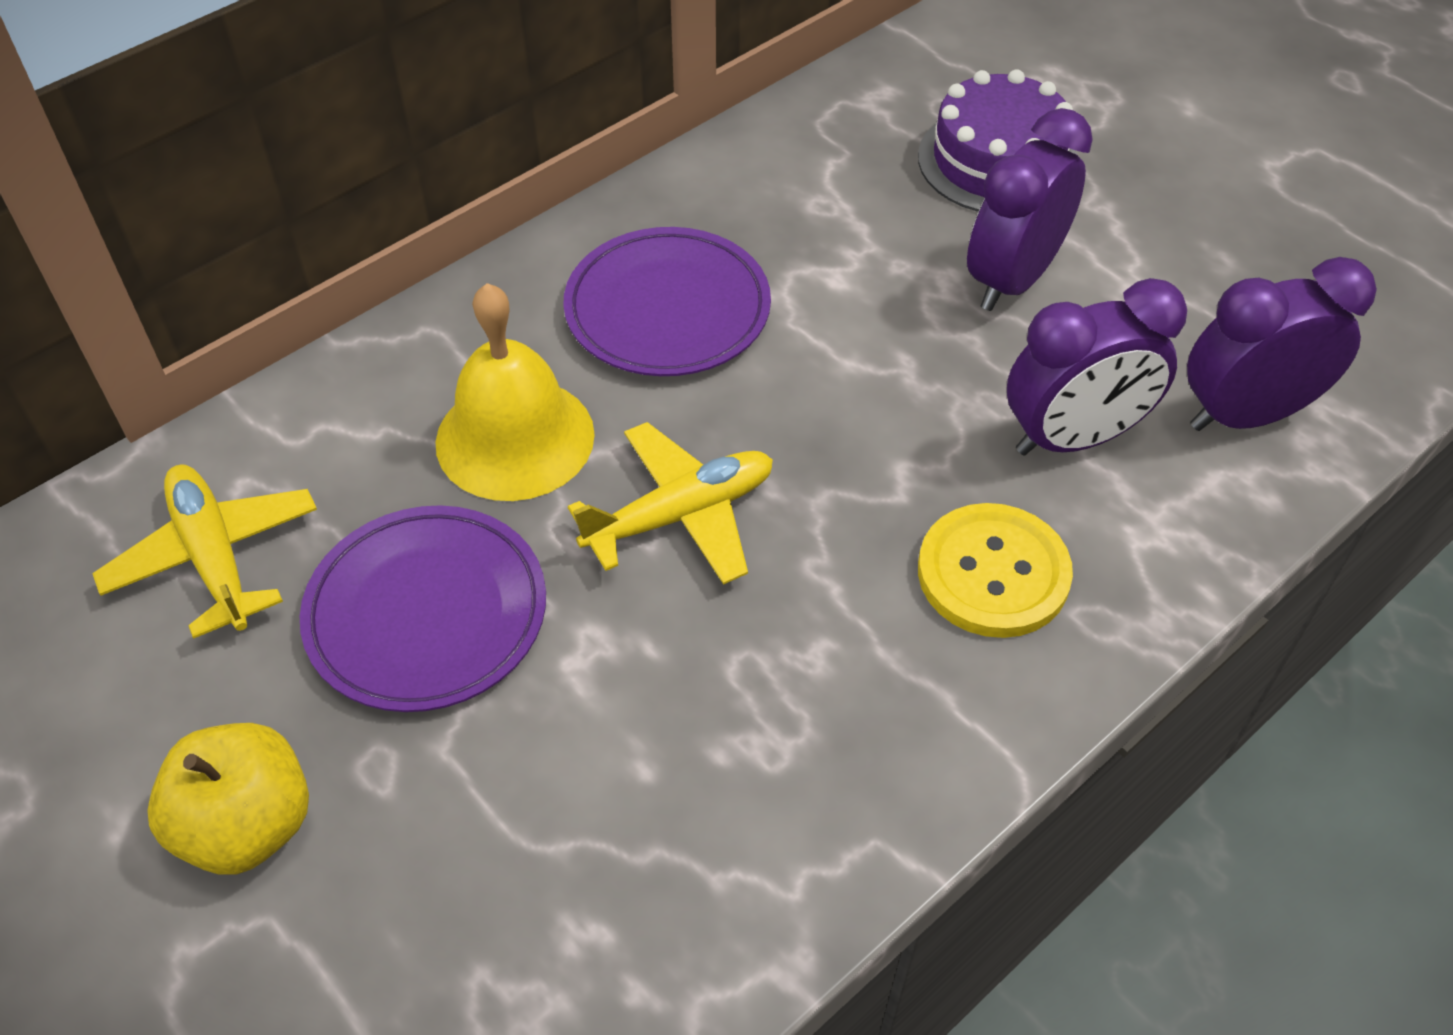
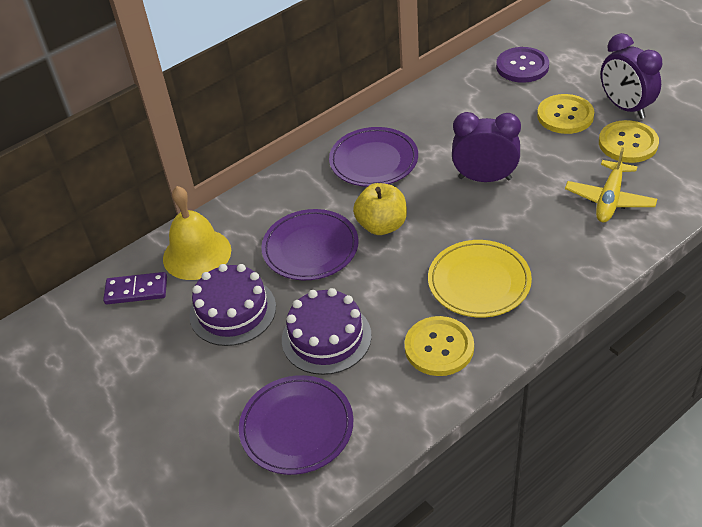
purple button: none = 0 -> [496,47,549,83] = 1
purple cake: [918,69,1077,212] = 1 -> [189,264,276,346] [282,288,372,375] = 2
purple clock: [967,108,1093,311] [1007,278,1187,455] [1187,257,1377,431] = 3 -> [452,112,521,182] [601,33,663,119] = 2
purple domino: none = 0 -> [103,272,167,304] = 1
purple plate: [300,505,546,712] [563,227,771,376] = 2 -> [239,375,353,475] [261,209,359,280] [329,127,418,187] = 3
yellow button: [918,503,1073,638] = 1 -> [405,316,474,376] [537,94,594,134] [599,120,659,163] = 3
yellow plane: [92,465,317,639] [568,422,773,585] = 2 -> [565,147,657,222] = 1
yellow plate: none = 0 -> [428,240,532,318] = 1

